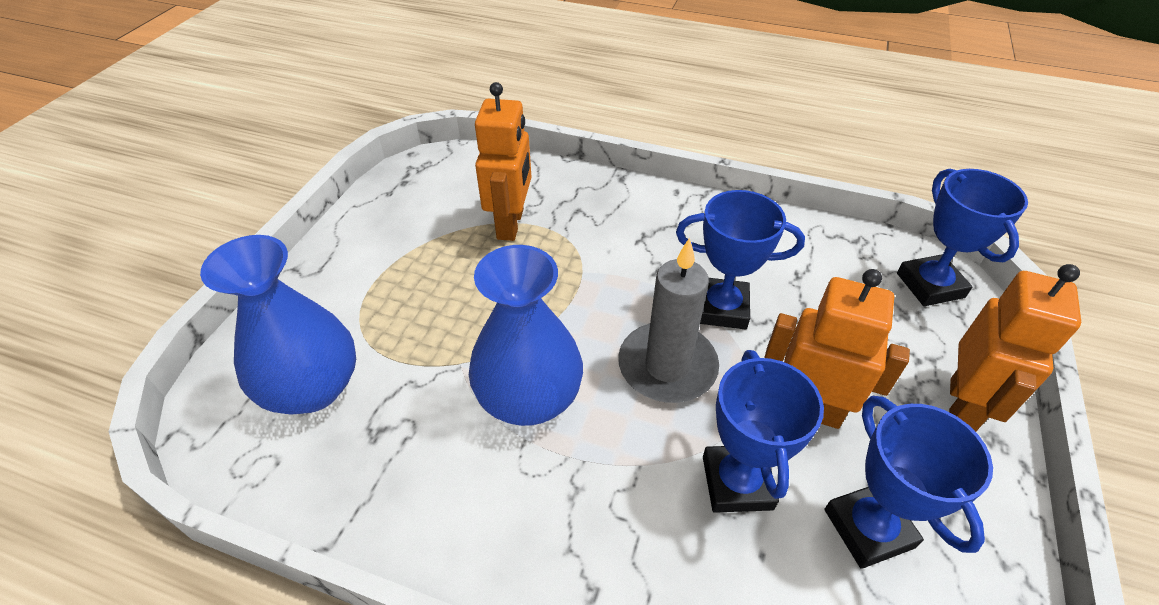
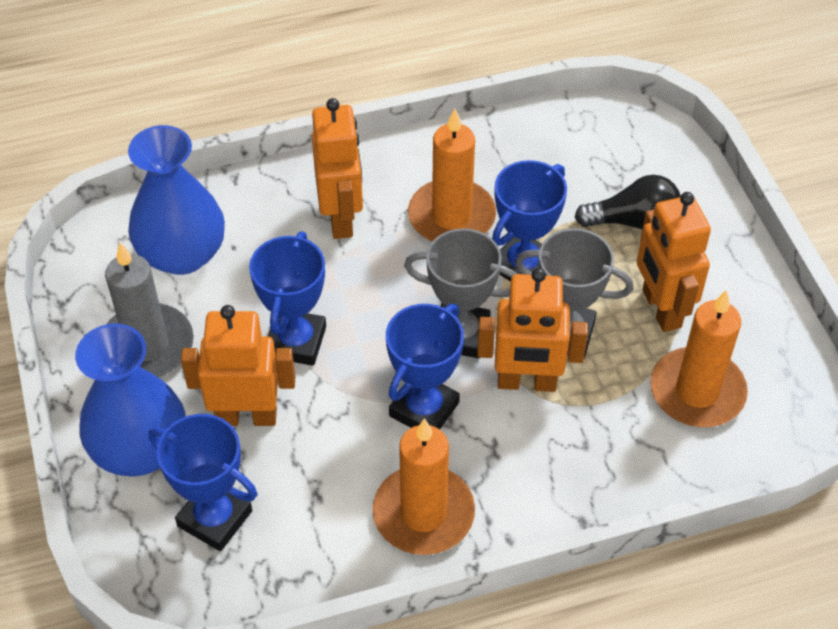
black light bulb: none = 0 -> [575,175,681,229] = 1
grey trophy: none = 0 -> [404,228,517,358] [515,228,634,358] = 2
orange candle: none = 0 -> [373,418,475,555] [408,109,496,242] [650,290,748,427] = 3
orange robot: [475,82,532,241] [764,269,910,429] [949,264,1081,432] = 3 -> [181,305,295,426] [312,98,363,239] [477,268,588,392] [637,192,711,332] = 4

